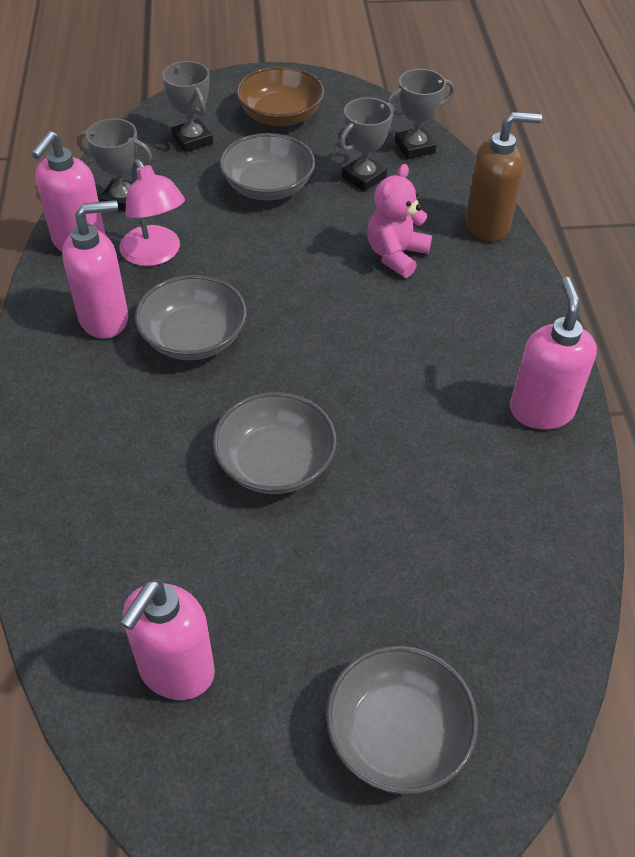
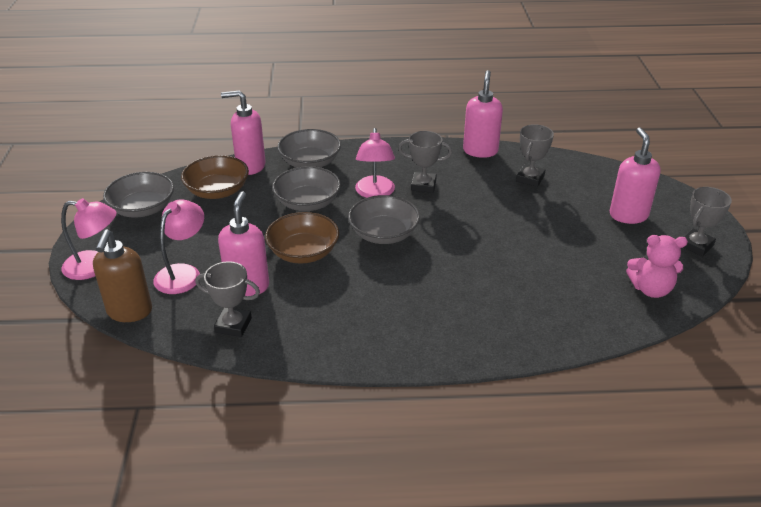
brown bowl: [236,66,324,126] = 1 -> [181,155,249,199] [265,212,339,264] = 2
pink lamp: [119,159,185,266] = 1 -> [61,198,117,280] [153,199,204,294] [355,128,395,198] = 3

